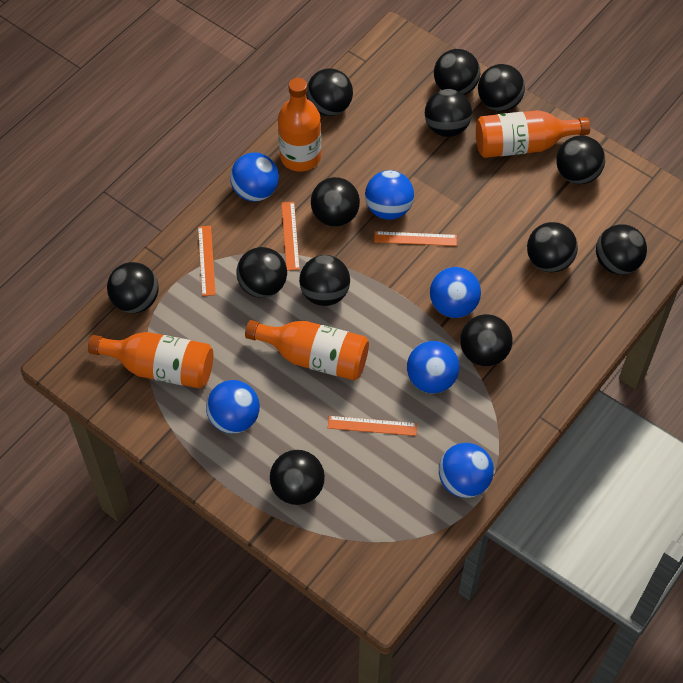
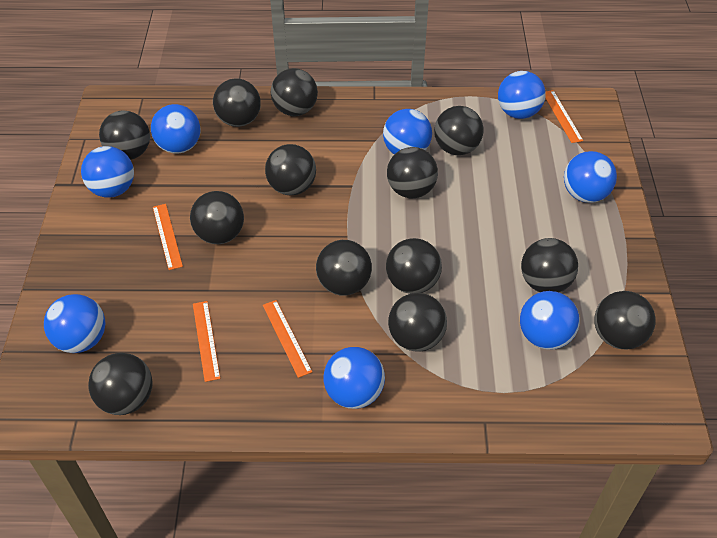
blue ball: [206,380,260,434] [230,153,279,201] [365,170,414,220] [407,341,459,393] [430,267,481,318] [439,443,494,498] = 6 -> [44,294,105,353] [81,146,134,198] [151,104,200,154] [323,347,385,409] [383,109,432,154] [498,71,546,119] [520,291,580,350] [564,151,617,203] = 8
orange bottle: [88,332,213,389] [245,320,369,380] [278,78,321,172] [476,110,590,158] = 4 -> none = 0

